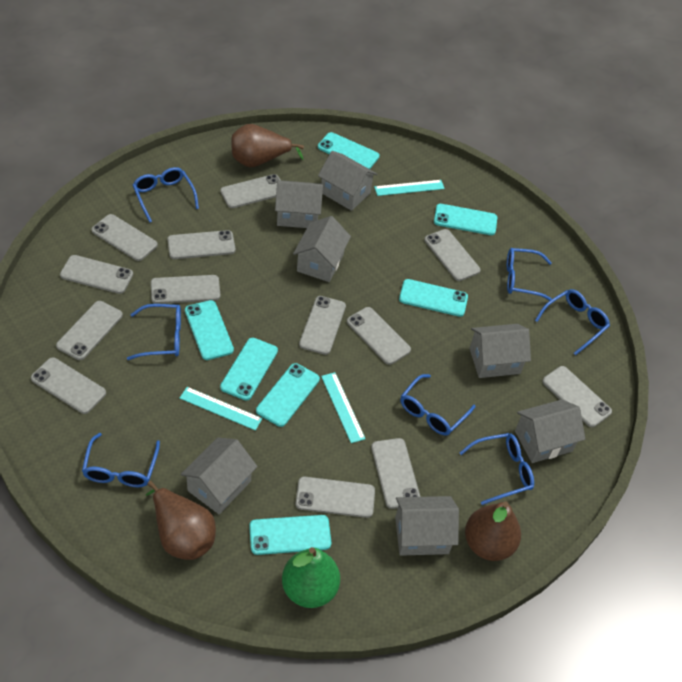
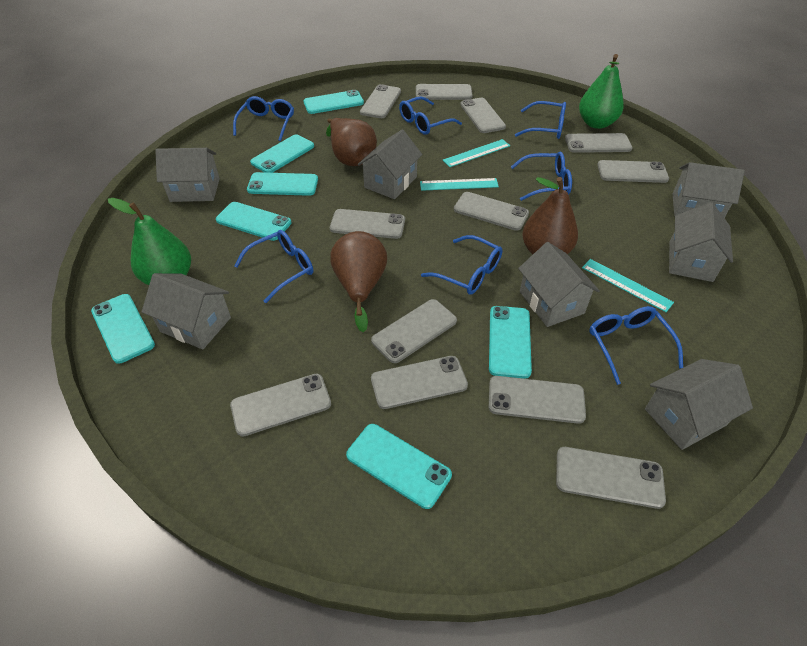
green pear: [282,547,340,608] = 1 -> [108,198,191,285] [579,54,624,129] = 2
grey phone: [31,357,106,414] [56,301,123,360] [60,255,133,294] [91,214,158,261] [151,275,220,304] [167,230,235,259] [220,174,280,208] [296,477,375,518] [299,296,346,355] [347,307,411,365] [371,438,421,509] [424,229,481,281] [542,366,612,427] = 13 -> [230,374,331,437] [330,209,405,239] [360,84,401,118] [371,299,457,363] [371,356,468,409] [416,84,473,100] [454,192,529,231] [460,98,506,133] [489,376,586,424] [556,447,666,509] [565,133,632,153] [597,160,669,183] = 12

